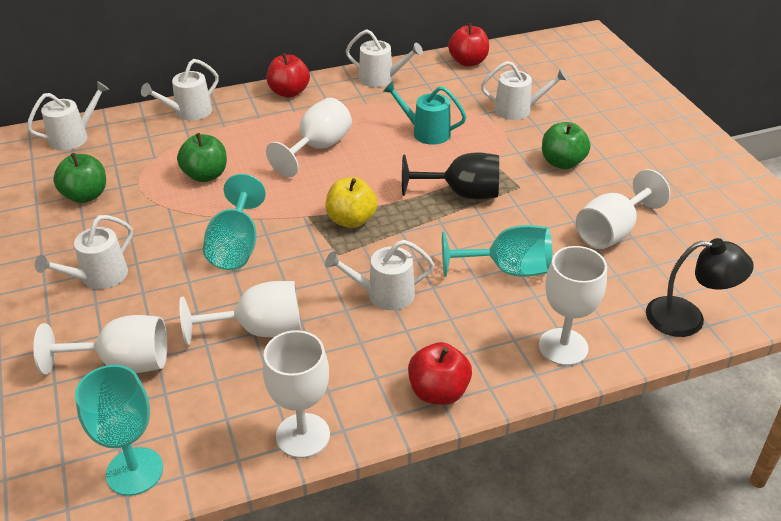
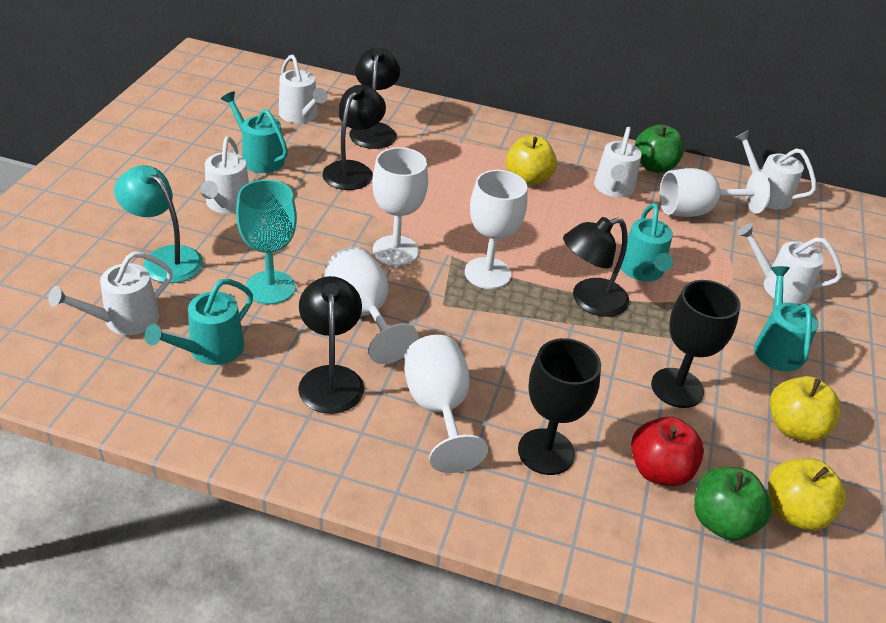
black goblet: [402,152,499,199] = 1 -> [518,338,601,475] [651,280,741,408] = 2
black lamp: [646,238,754,337] = 1 -> [298,276,364,414] [322,85,386,190] [349,48,400,149] [563,217,629,317] = 4
green apple: [53,153,106,203] [177,133,227,182] [542,122,591,169] = 3 -> [635,124,685,173] [694,467,772,541] = 2
red apple: [267,53,310,97] [408,342,472,405] [448,23,489,67] = 3 -> [631,416,704,486] = 1
turquoise goblet: [75,365,163,496] [203,174,266,270] [442,225,552,277] = 3 -> [236,180,297,304] = 1
turquoise lamp: none = 0 -> [114,165,203,283] = 1
turquoise watering can: [383,81,466,145] = 1 -> [145,279,253,365] [221,91,288,173] [621,203,673,281] [754,266,819,371] = 4
white goblet: [33,315,167,374] [179,281,301,346] [263,330,330,458] [266,98,352,177] [539,246,607,366] [576,169,670,249] = 6 -> [324,246,418,364] [372,147,428,266] [404,335,488,473] [465,170,527,289] [660,168,770,217] = 5
yellow apple: [325,177,378,228] = 1 -> [506,136,557,186] [768,458,846,530] [770,376,841,442] = 3

